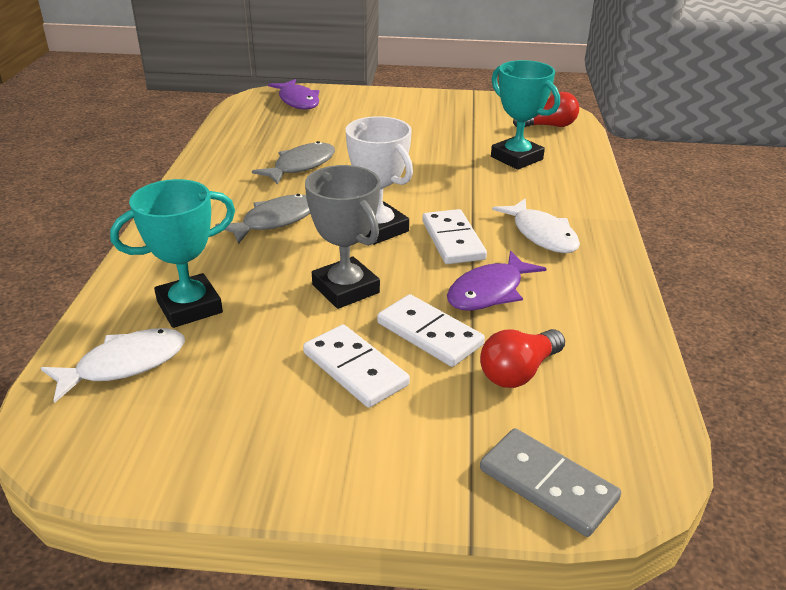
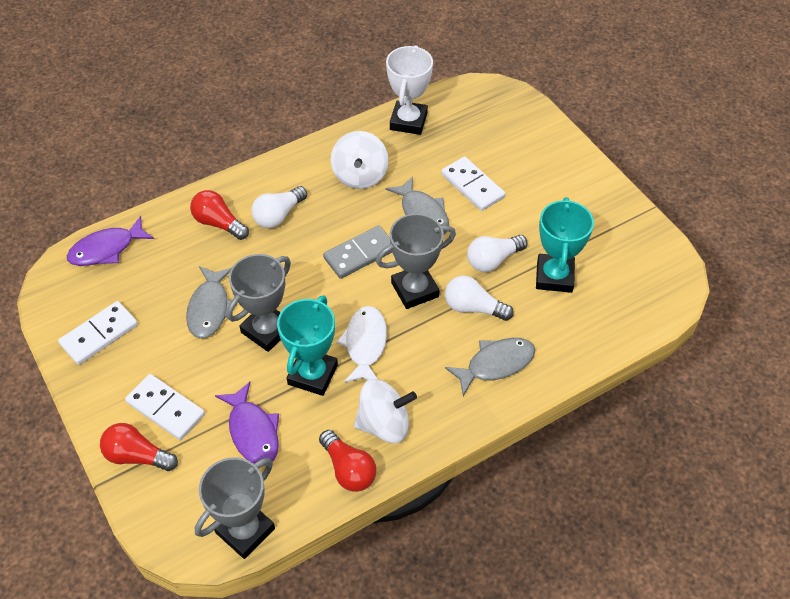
grey fish: [215,194,310,244] [252,141,335,185] = 2 -> [186,266,237,339] [386,176,449,234] [445,338,535,396] = 3
grey trophy: [305,165,380,309] = 1 -> [195,457,275,559] [227,254,291,352] [376,213,456,309] = 3
red light bulb: [480,329,565,388] [513,92,579,128] = 2 -> [100,423,178,471] [190,190,249,240] [319,430,376,492] = 3
white fish: [41,328,185,403] [492,199,580,253] = 2 -> [336,306,387,383] = 1
white light bulb: none = 0 -> [251,186,307,228] [445,276,514,321] [467,235,527,272] = 3
white spinning top: none = 0 -> [331,131,389,189] [354,379,417,443] = 2

